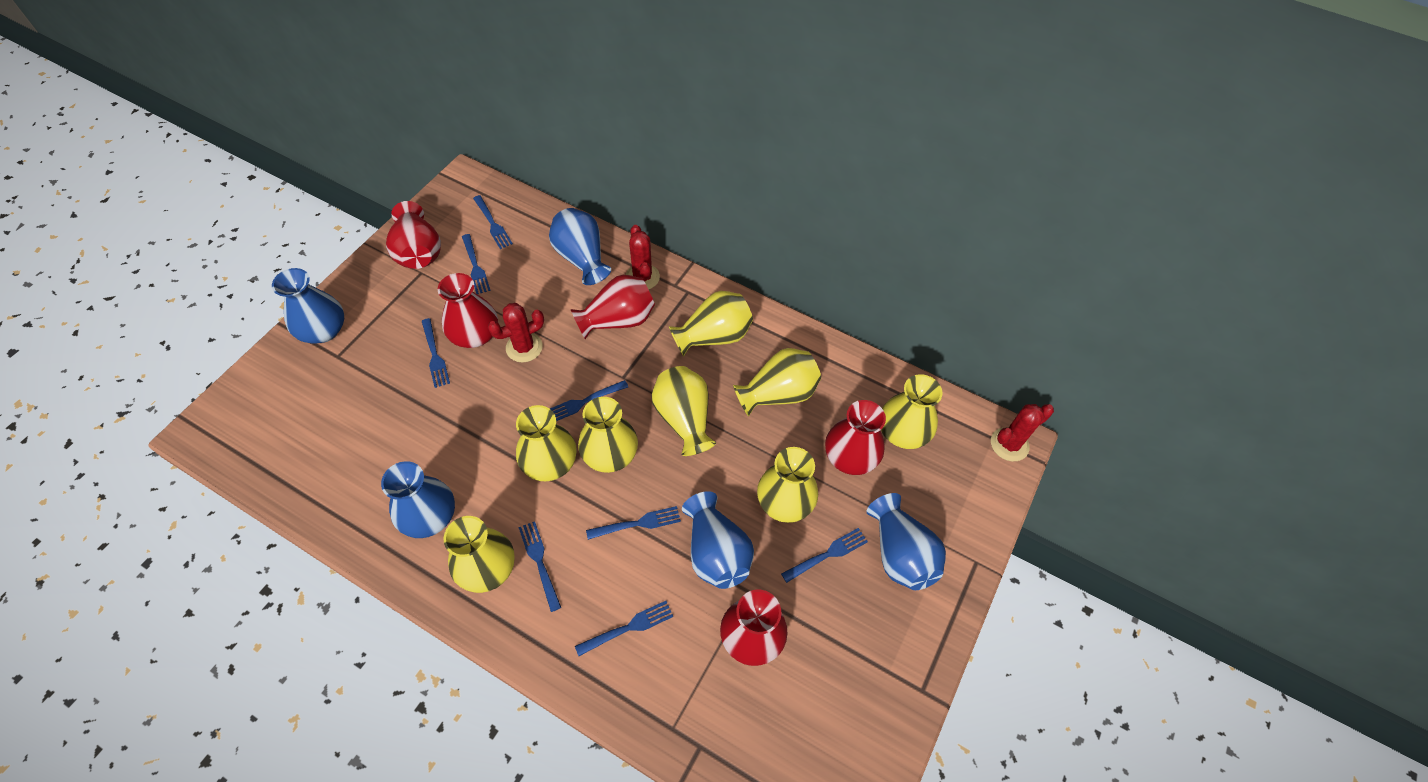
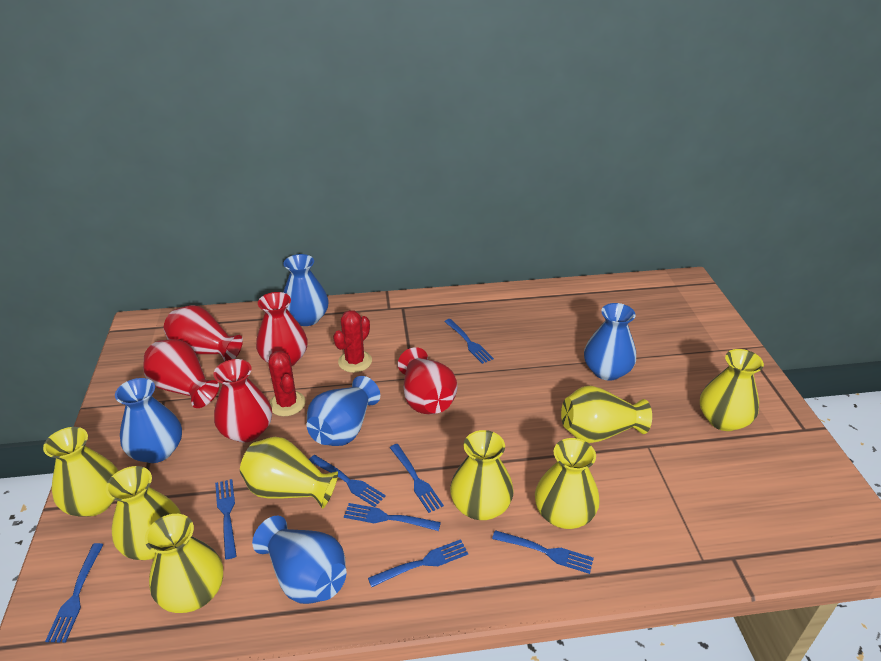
red cactus: [488,303,544,362] [626,225,660,290] [991,404,1054,461] = 3 -> [268,351,306,416] [333,310,372,373] = 2

